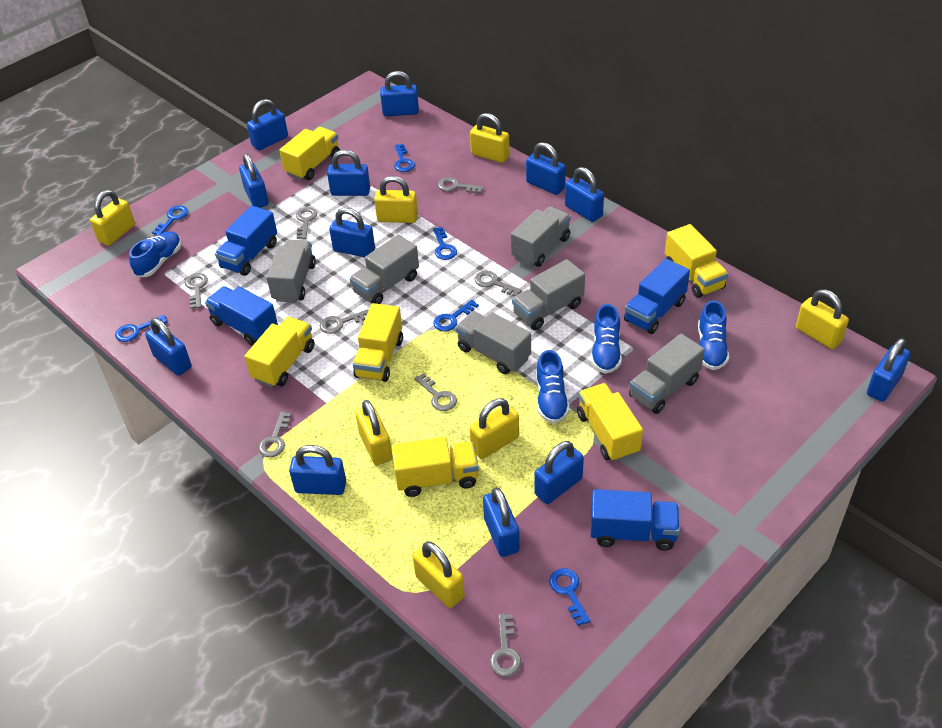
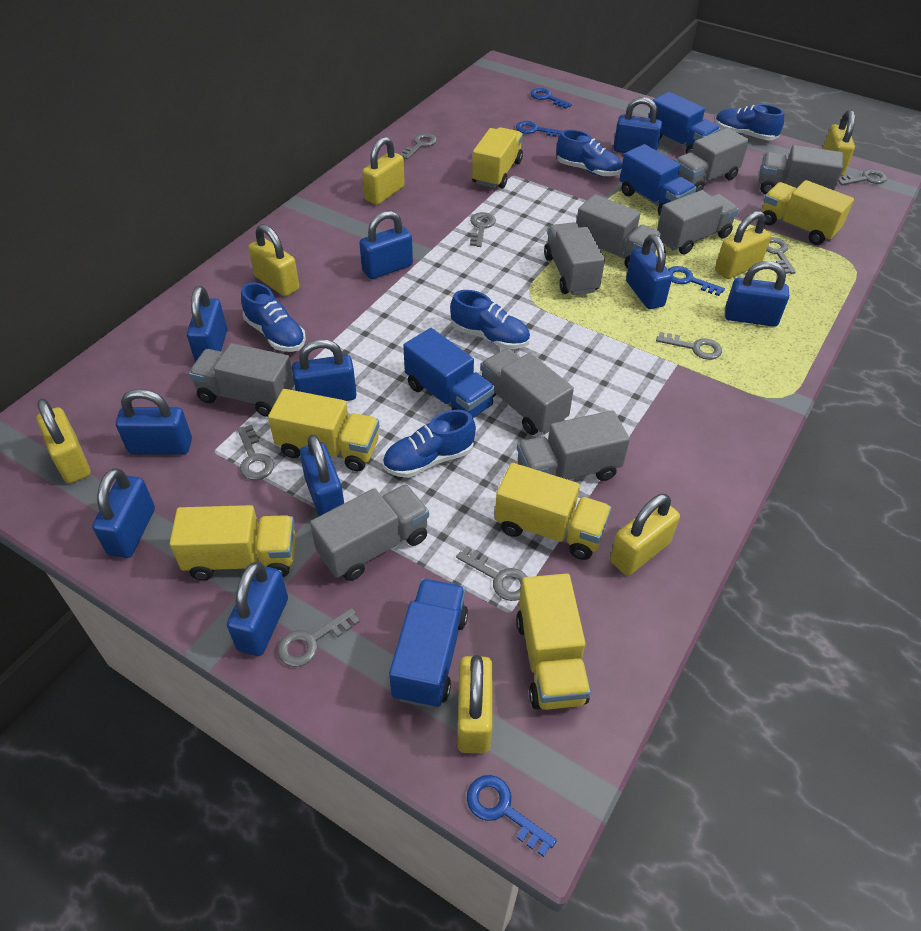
blue key: [115,315,167,342] [152,205,188,236] [394,144,415,172] [433,227,457,260] [433,300,479,332] [549,568,590,626] = 6 -> [467,775,557,857] [516,121,562,137] [530,88,572,109] [668,266,725,296] = 4
blue padlock: [145,318,192,376] [239,153,269,208] [247,99,288,150] [289,445,346,495] [327,150,370,196] [329,208,375,257] [380,71,419,116] [483,487,520,557] [526,142,566,195] [534,441,584,504] [565,167,604,222] [867,338,910,402] = 12 -> [92,468,155,558] [116,389,192,454] [187,286,227,362] [227,562,288,656] [292,339,357,401] [300,434,344,516] [359,211,413,279] [613,97,662,153] [626,234,672,309] [725,261,789,327] = 10
blue shoe: [129,231,182,277] [536,350,570,424] [591,304,622,374] [698,300,729,370] = 4 -> [241,282,306,352] [383,410,476,478] [450,290,530,349] [557,130,622,177] [715,104,784,140] = 5
grey truck: [266,239,316,303] [349,234,419,304] [456,311,531,374] [511,206,571,267] [512,259,585,330] [629,334,705,414] = 6 -> [189,343,294,417] [310,484,429,581] [480,348,574,435] [517,410,630,481] [544,222,605,295] [576,194,661,269] [657,190,739,254] [674,128,749,192] [759,145,844,194] = 9

